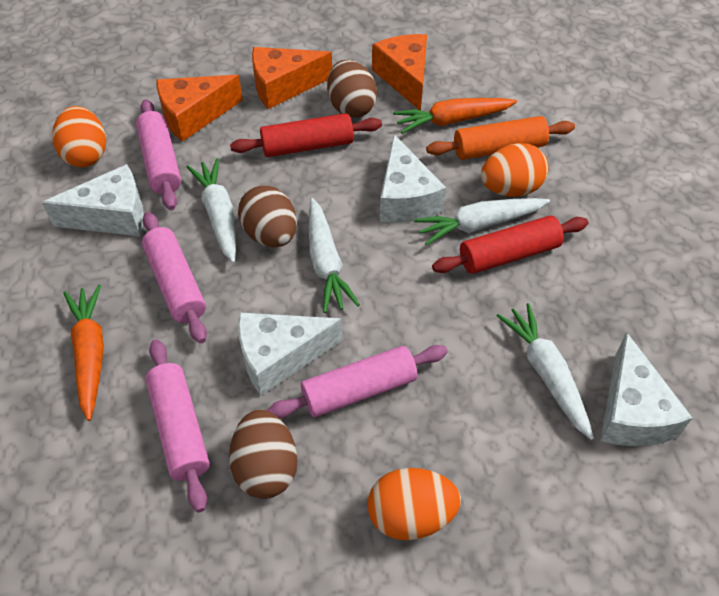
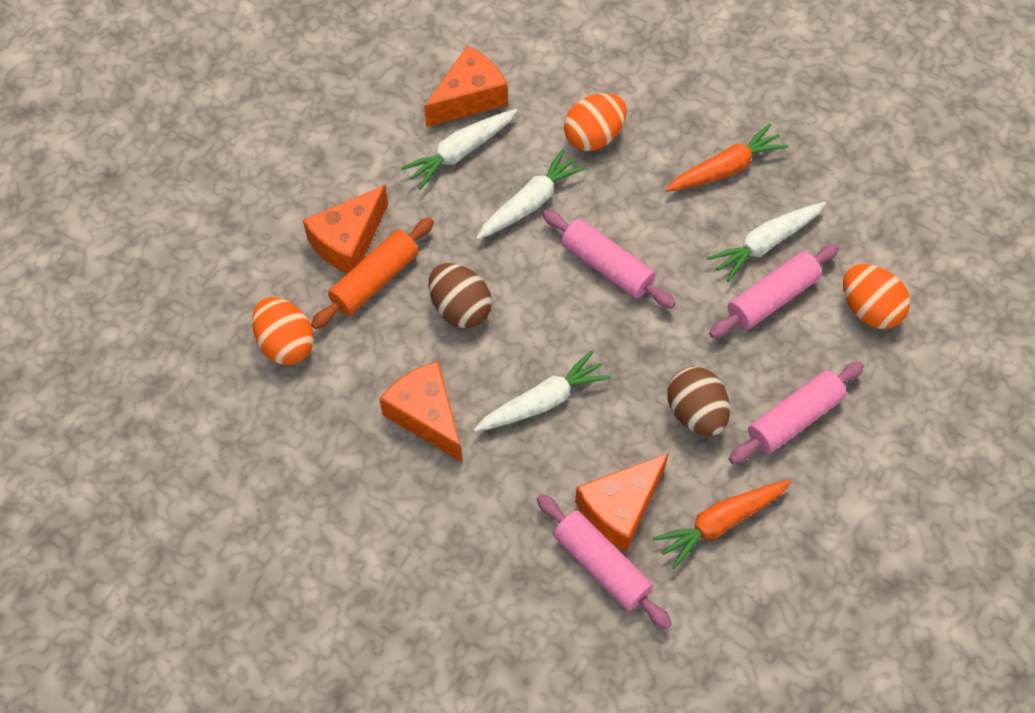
brown egg: [229,409,298,499] [238,185,297,248] [327,60,377,118] = 3 -> [429,263,492,328] [668,366,730,436] = 2
orange cheese: [156,75,243,142] [252,47,332,109] [372,34,427,111] = 3 -> [303,185,388,273] [379,361,462,462] [424,46,508,127] [575,453,669,552] = 4
red rolling pin: [230,113,382,157] [432,215,588,274] = 2 -> none = 0
white cheese: [42,164,144,236] [238,312,342,395] [380,134,446,223] [600,332,692,446] = 4 -> none = 0

